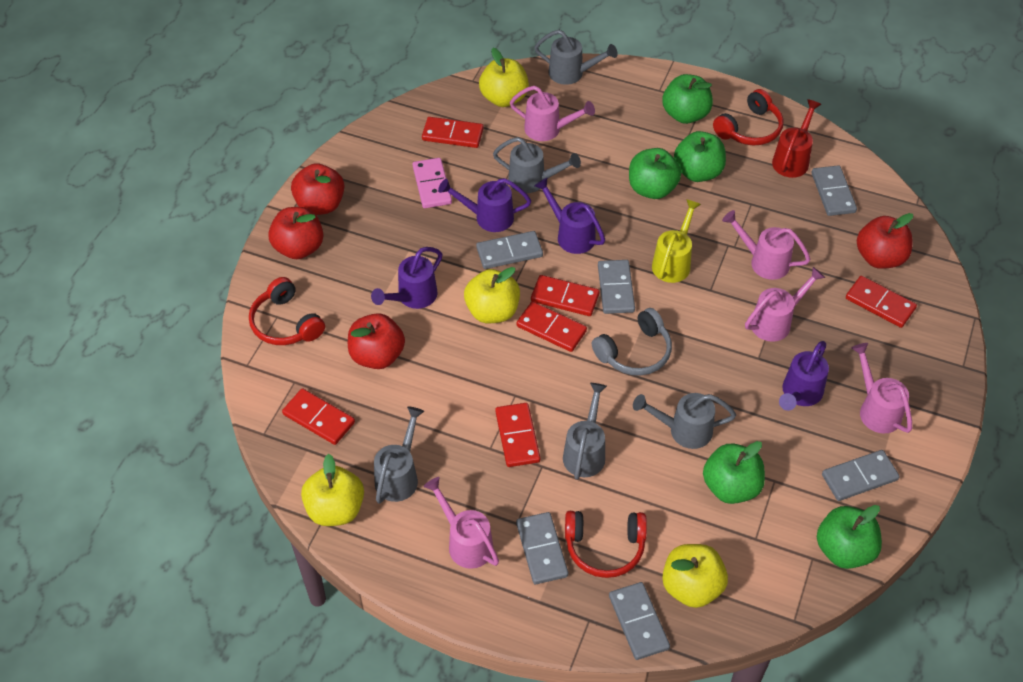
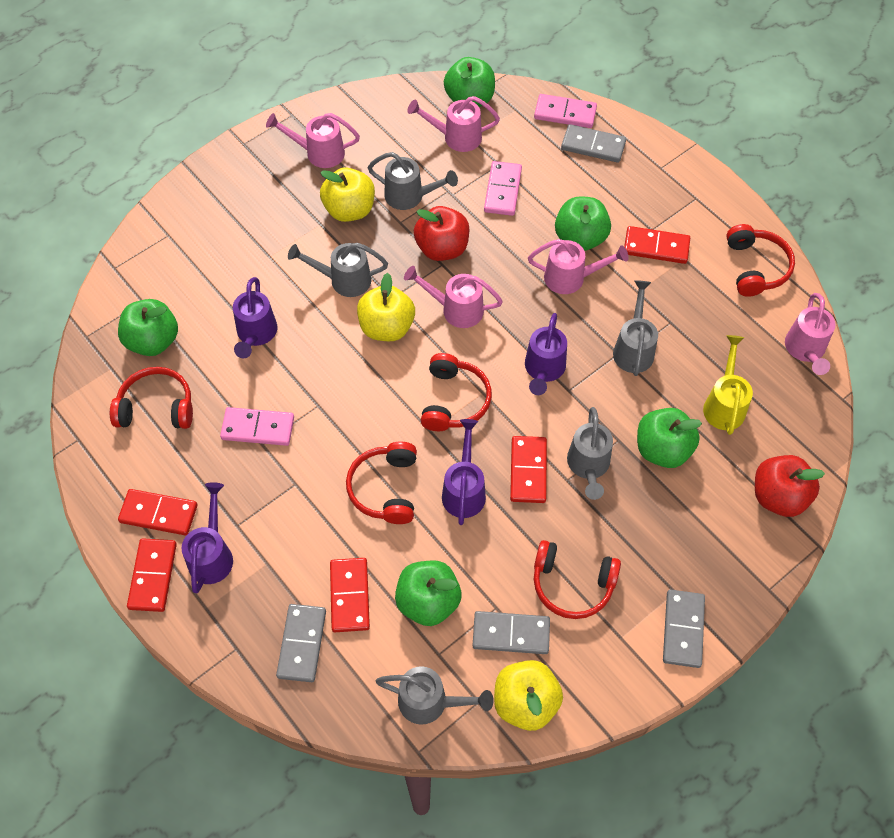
grey domino: [476,231,543,269] [516,512,568,584] [598,260,635,314] [609,582,670,660] [812,165,857,216] [822,450,900,501] = 6 -> [276,604,326,682] [472,611,550,654] [561,124,626,163] [663,590,705,668] = 4
grey headphones: [592,308,672,376] = 1 -> none = 0
pink domino: [413,158,452,208] = 1 -> [220,407,294,446] [484,161,522,216] [534,94,597,128] = 3
red apple: [268,207,324,259] [291,163,344,215] [348,313,405,369] [857,213,913,269] = 4 -> [414,206,469,261] [755,455,825,517] = 2
red domino: [282,388,355,445] [422,117,484,148] [495,403,540,467] [516,301,587,352] [531,275,600,316] [846,276,917,328] = 6 -> [118,489,197,536] [127,538,177,612] [330,558,370,632] [510,436,547,503] [624,226,690,264] = 5
red headphones: [249,277,325,345] [565,511,647,578] [713,89,783,145] = 3 -> [110,367,193,429] [346,441,417,524] [421,353,492,431] [534,540,621,619] [726,224,795,297] = 5
red watering can: [772,99,822,178] = 1 -> none = 0
yellow apple: [301,454,364,526] [464,267,520,323] [479,48,529,107] [662,544,728,608] = 4 -> [320,167,375,222] [357,273,415,341] [494,660,563,731] = 3

